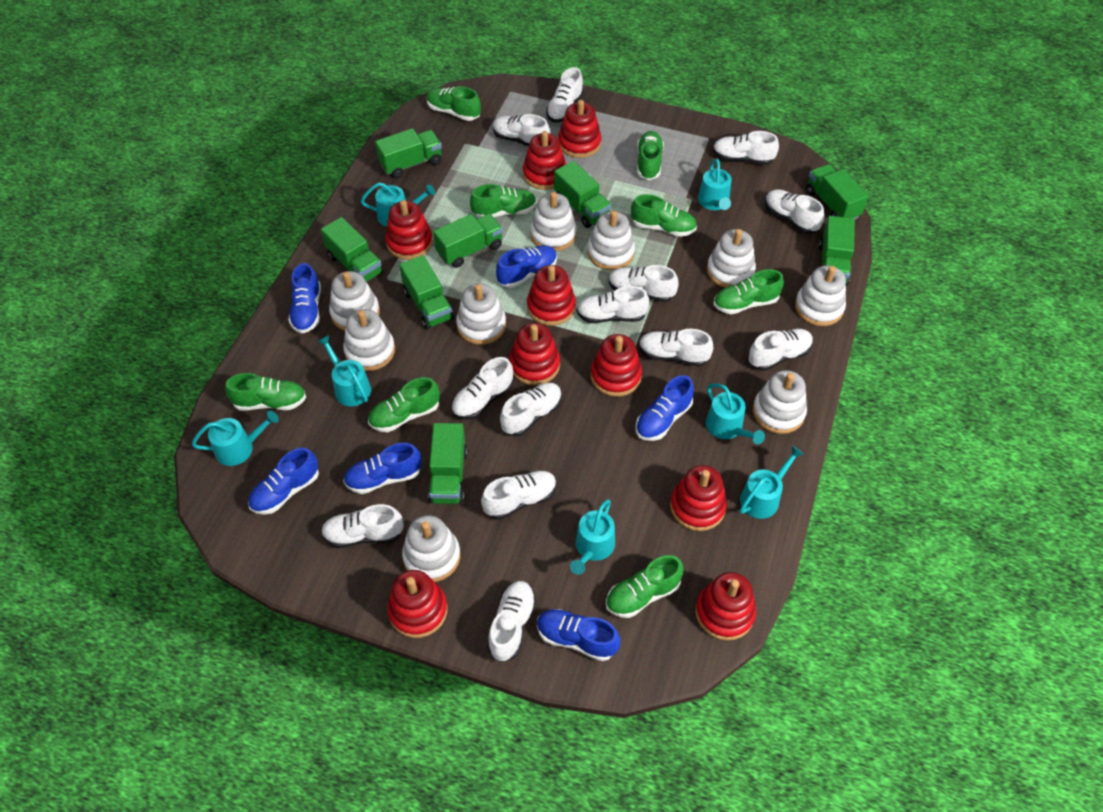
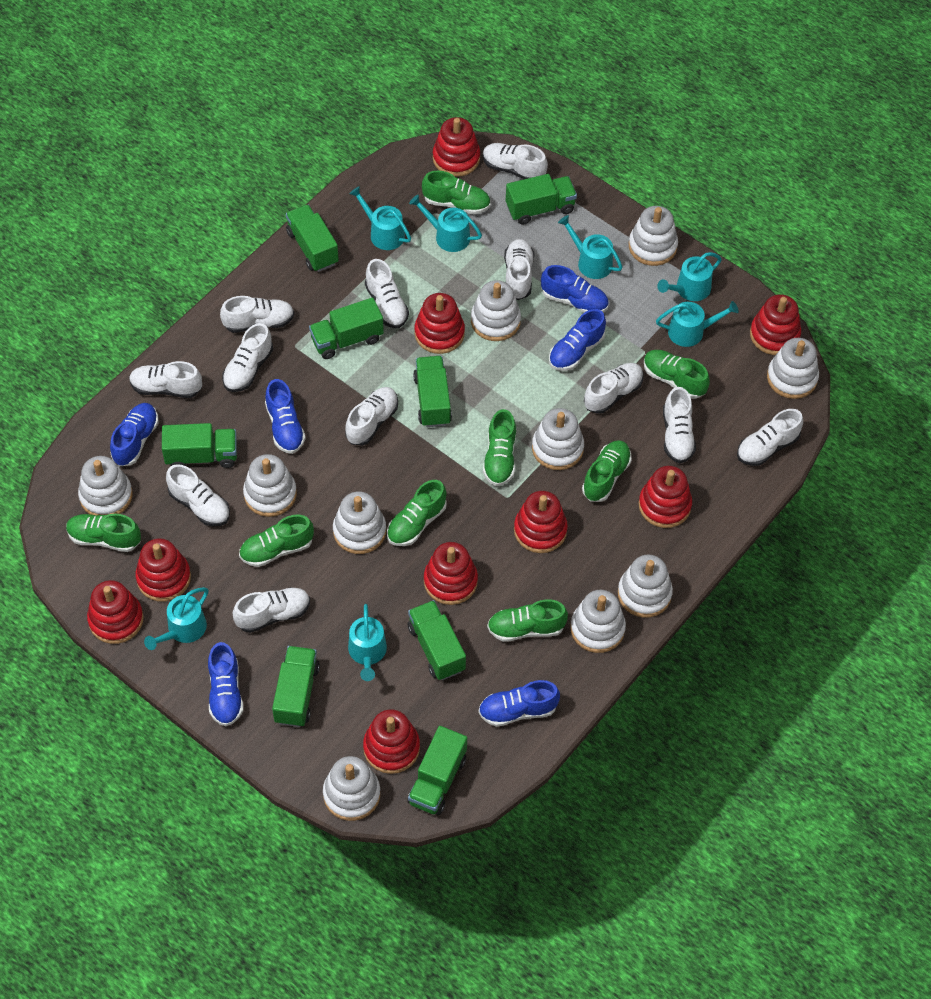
white shoe: [321,504,404,548] [451,357,513,420] [481,471,557,520] [488,581,536,662] [493,114,550,147] [500,383,562,436] [546,67,584,122] [576,286,649,323] [609,265,678,302] [639,329,713,366] [713,131,779,165] [748,329,813,371] [765,189,824,234] = 13 -> [129,361,202,398] [166,464,230,526] [220,296,294,333] [222,323,273,392] [233,587,310,633] [345,387,398,446] [365,259,409,328] [483,143,548,179] [504,239,534,300] [584,363,643,414] [663,387,696,463] [737,409,803,466] = 12
white stacking toy: [329,271,380,331] [343,309,395,371] [402,515,460,582] [456,283,506,345] [530,192,577,251] [588,211,635,270] [707,229,756,288] [753,370,807,434] [795,265,846,326] = 9 -> [78,456,133,516] [243,454,297,517] [323,756,380,821] [333,491,386,554] [471,280,521,341] [532,408,584,470] [570,590,626,653] [618,555,673,618] [629,206,678,266] [767,338,819,399] = 10

